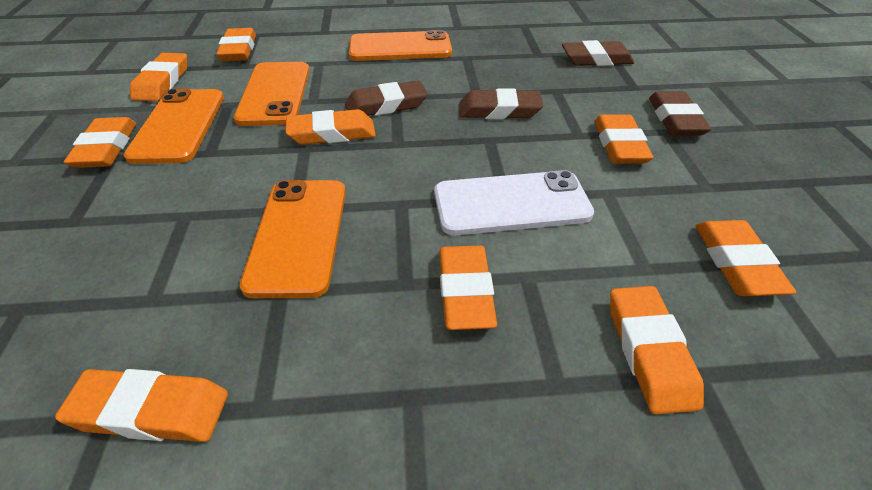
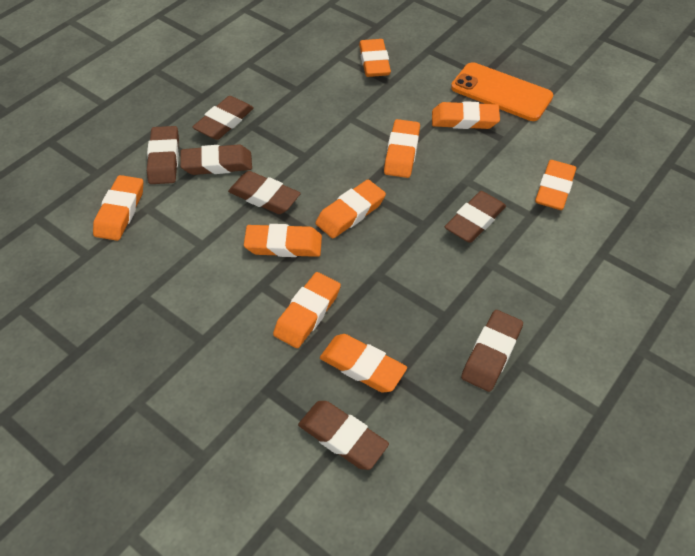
brown eraser: [345,80,427,116] [459,88,543,119] [562,40,634,66] [649,91,711,136] = 4 -> [147,126,179,184] [180,144,252,175] [192,96,254,140] [228,171,301,214] [298,401,389,470] [445,191,506,243] [461,310,523,392] = 7
orange phone: [124,89,224,164] [234,62,310,126] [239,180,346,298] [349,30,452,61] = 4 -> [451,62,553,121] = 1
white phone: [434,170,594,235] = 1 -> none = 0

